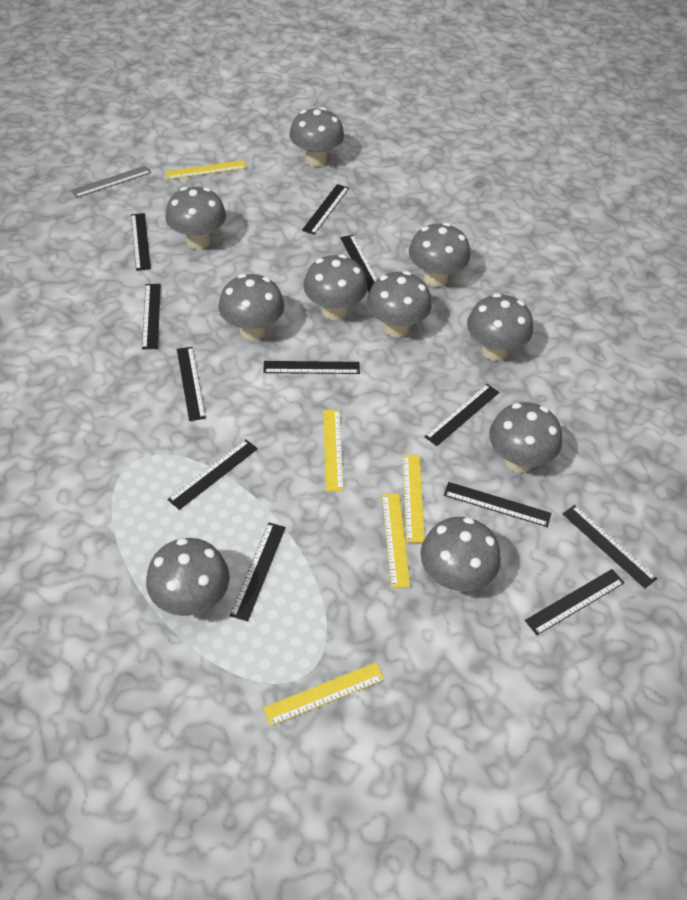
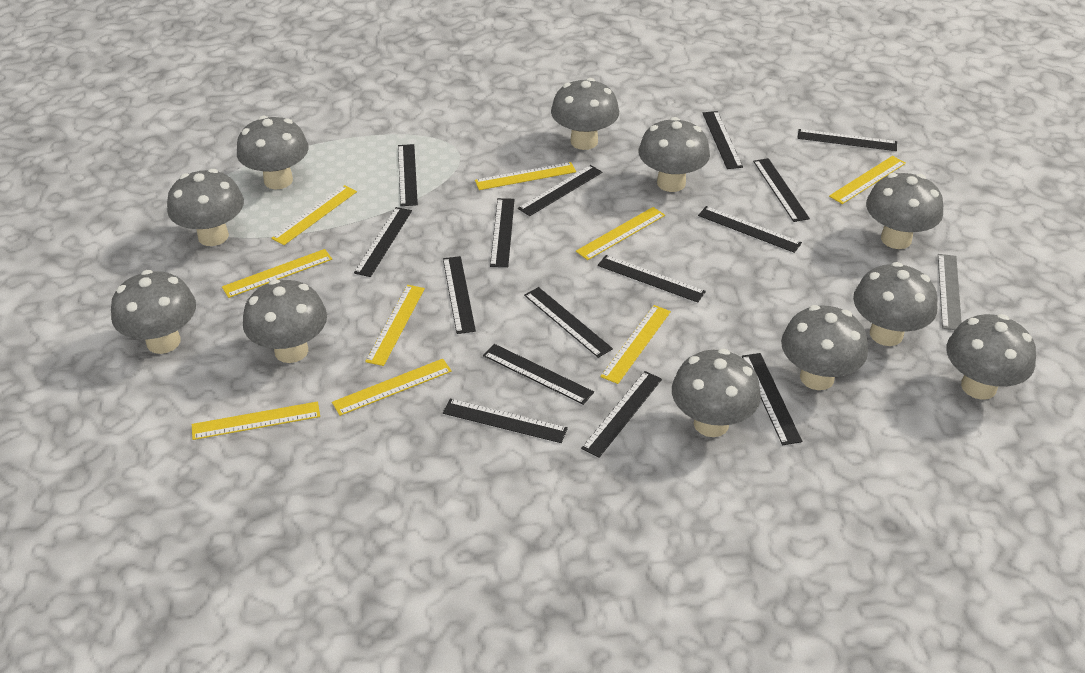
black ruler: [131,213,151,271] [142,284,161,349] [167,439,258,510] [177,347,206,421] [230,523,286,621] [263,361,360,374] [302,184,349,235] [340,235,377,292] [424,384,499,446] [444,482,551,527] [525,569,624,635] [563,505,657,588] = 12 -> [354,207,412,277] [398,144,418,206] [443,256,476,334] [443,399,568,443] [483,344,594,405] [490,198,515,267] [518,165,602,216] [524,287,613,358] [581,371,662,458] [598,255,706,303] [698,206,802,253] [703,111,743,169] [742,353,802,445] [753,158,810,222] [797,129,897,151] = 15
grey mushroom: [146,538,230,616] [165,187,226,249] [218,274,284,340] [289,107,344,167] [303,254,368,320] [367,271,432,337] [409,223,470,287] [420,517,501,592] [467,293,533,361] [489,402,562,473] = 10 -> [111,270,196,354] [167,169,244,246] [237,116,309,189] [243,279,327,363] [551,78,619,150] [639,117,710,192] [672,349,761,437] [781,305,868,390] [853,262,938,346] [866,173,943,249] [946,314,1036,400] = 11
yellow ruler: [165,160,247,180] [263,662,385,726] [323,410,344,491] [382,494,410,588] [403,455,425,543] = 5 -> [192,401,320,440] [222,249,332,298] [271,185,357,245] [332,359,452,416] [365,285,425,366] [475,162,576,190] [576,207,665,260] [600,305,671,384] [829,156,906,204] = 9

